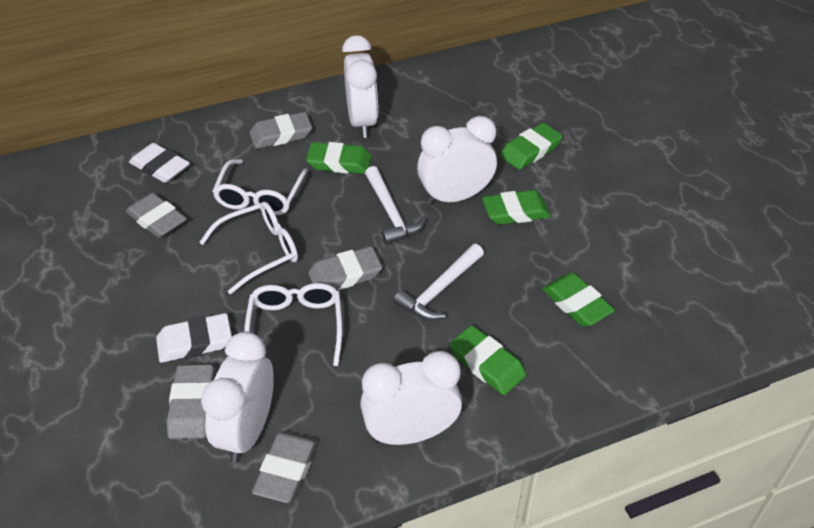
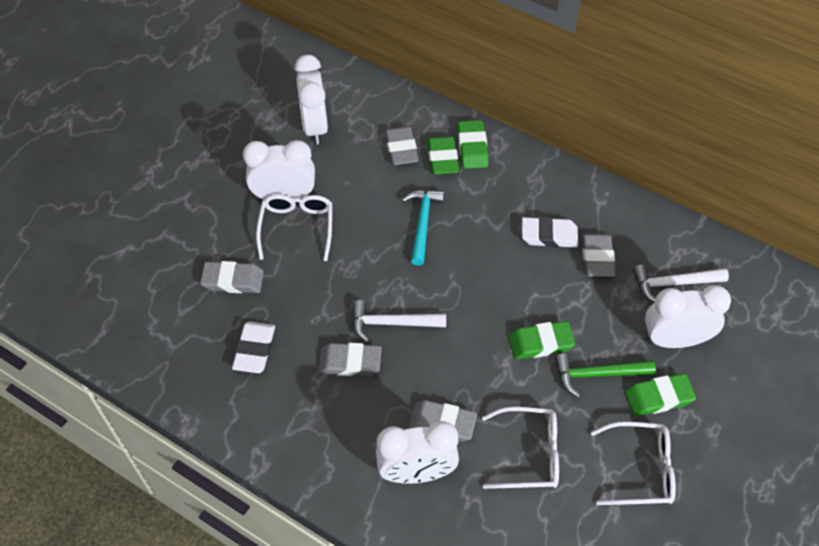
green eraser: [306,142,372,174] [449,325,526,395] [482,190,551,225] [500,123,563,170] [542,273,615,327] = 5 -> [427,136,459,175] [458,120,489,169] [509,321,575,359] [625,373,696,416] = 4
green hammer: none = 0 -> [555,354,656,398] = 1
turquoise hammer: none = 0 -> [402,190,444,266] = 1

